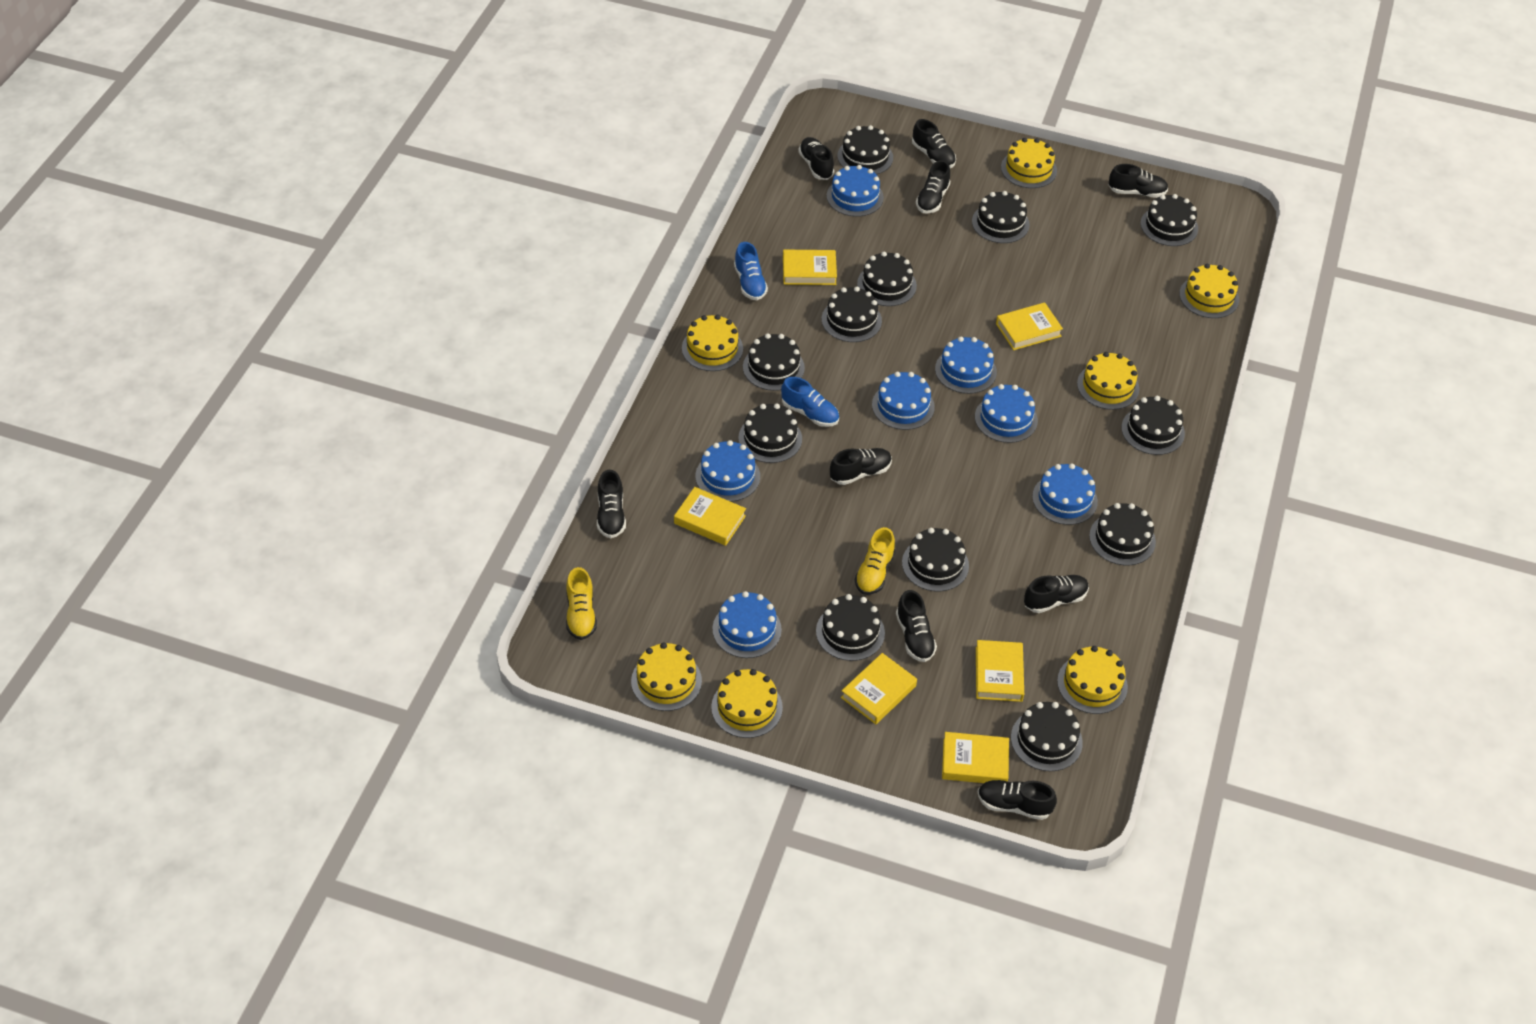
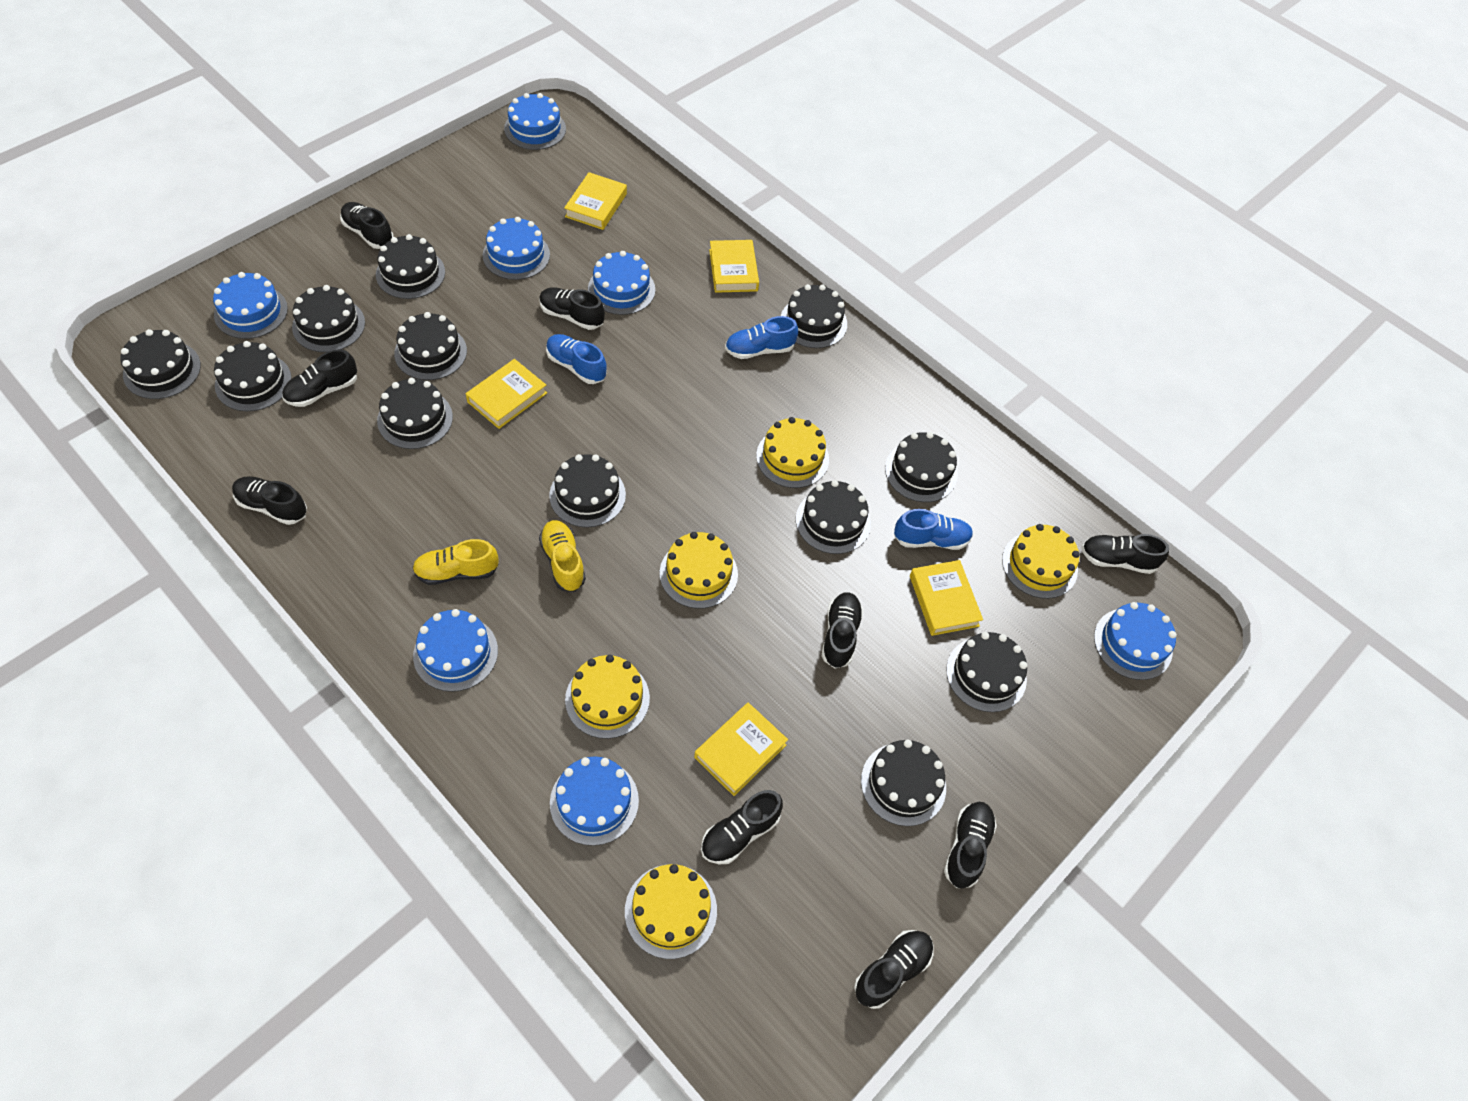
blue shoe: [734,242,768,300] [781,377,839,427] = 2 -> [546,334,607,384] [725,316,798,359] [894,509,973,550] = 3
yellow book: [674,487,746,546] [783,250,837,285] [841,653,917,724] [942,732,1009,783] [976,640,1024,702] [996,302,1063,350] = 6 -> [466,359,547,429] [564,172,627,230] [694,702,788,796] [709,240,759,293] [910,560,983,636] = 5
yellow cake: [631,642,702,711] [682,315,743,371] [711,669,783,738] [1001,138,1057,188] [1057,646,1128,714] [1077,352,1139,410] [1179,264,1239,318] = 7 -> [565,655,650,739] [625,864,717,959] [660,532,738,609] [756,417,829,488] [1002,524,1080,599] = 5

